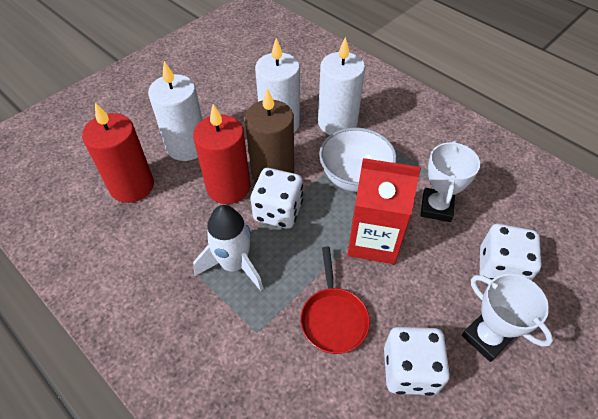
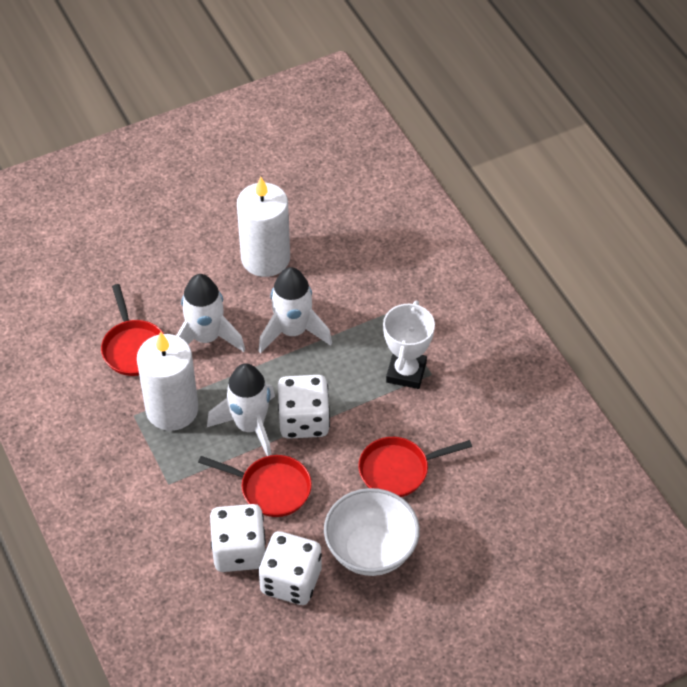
brown candle: [245,88,294,182] = 1 -> none = 0
red candle: [82,102,154,203] [193,104,251,204] = 2 -> none = 0
red carton: [347,158,421,264] = 1 -> none = 0
red pan: [300,247,370,354] = 1 -> [101,284,164,376] [198,455,312,517] [358,437,472,497] = 3
white candle: [148,61,203,161] [255,38,300,132] [318,37,365,135] = 3 -> [137,332,198,431] [237,177,290,277] = 2
white rocket: [193,205,263,291] = 1 -> [176,274,245,352] [207,363,275,456] [259,267,332,353] = 3
white trophy: [420,141,480,222] [462,274,553,362] = 2 -> [383,301,435,389] = 1

